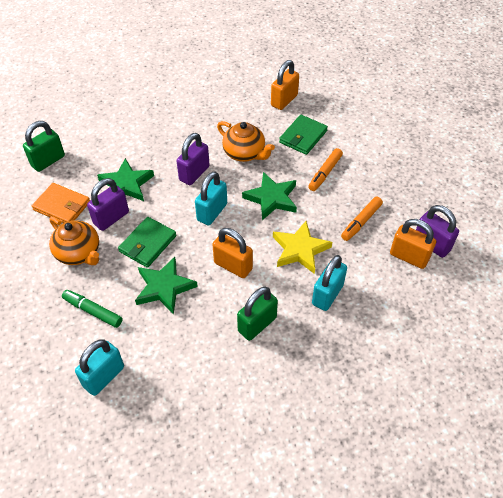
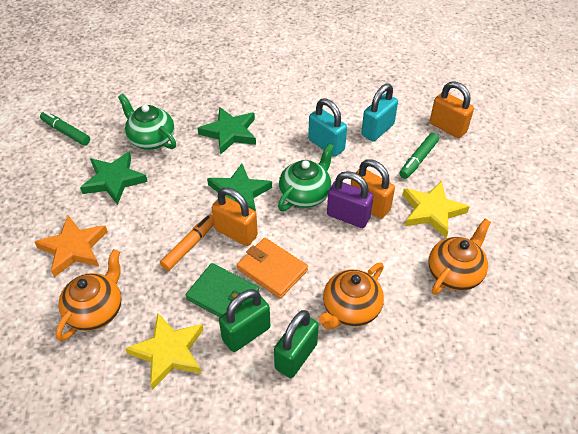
green marker: [62,290,123,328] = 1 -> [40,111,90,146] [399,133,439,179] = 2
green teapot: none = 0 -> [118,94,176,150] [278,143,334,211] = 2
green wallet: [118,217,176,268] [279,115,328,155] = 2 -> [186,263,260,317] = 1
orange marker: [308,148,343,191] [341,197,383,241] = 2 -> [160,215,214,271] = 1
orange star: none = 0 -> [35,216,108,277] = 1
orange teapot: [49,217,99,265] [217,121,275,162] = 2 -> [55,249,122,341] [318,262,384,329] [429,219,491,295] = 3
purple padlock: [87,178,129,231] [176,133,210,185] [416,205,459,258] = 3 -> [327,171,374,228] = 1
turquoise padlock: [75,340,124,396] [195,171,227,226] [312,255,347,311] = 3 -> [308,98,347,157] [361,83,398,141] = 2
yellow star: [273,221,332,274] = 1 -> [125,313,204,390] [403,181,470,238] = 2

